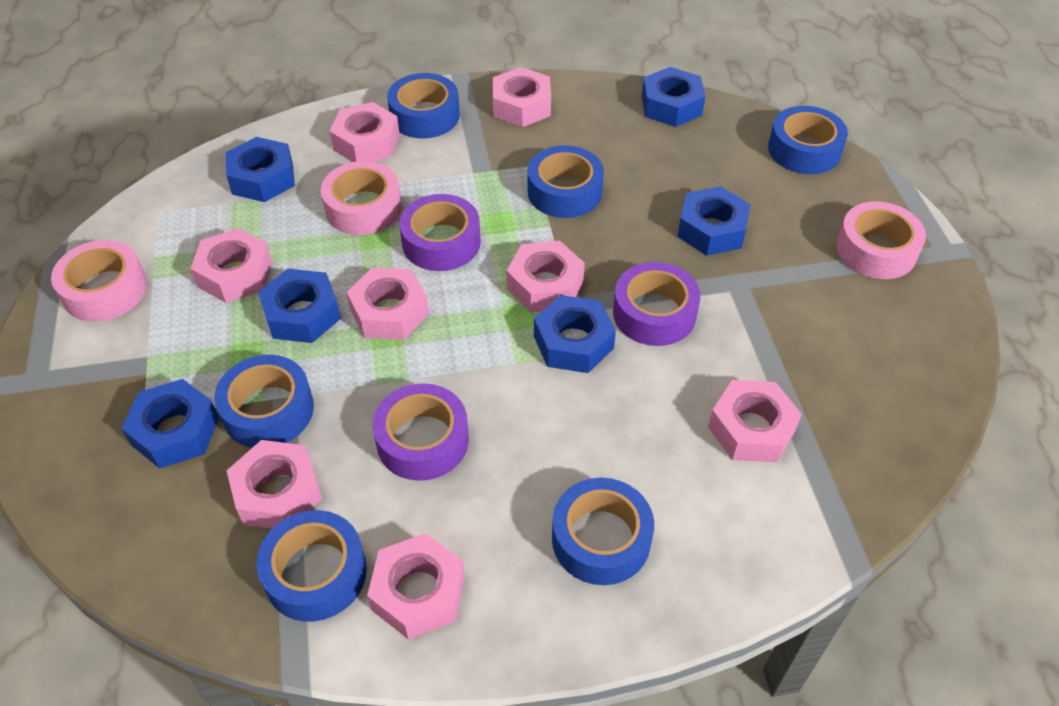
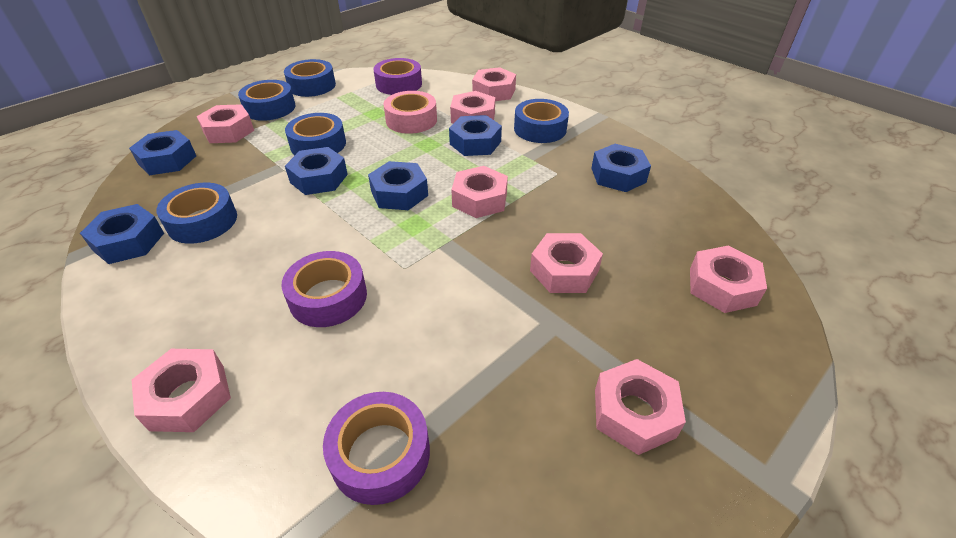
blue tape: [214,355,314,448] [256,510,367,622] [387,73,460,139] [527,146,604,218] [552,478,654,585] [768,106,848,174] = 6 -> [156,183,237,244] [238,80,295,121] [284,59,336,97] [285,113,346,155] [514,99,569,143] = 5
pink tape: [51,240,147,322] [321,161,401,235] [836,201,926,279] = 3 -> [383,91,437,134] = 1

